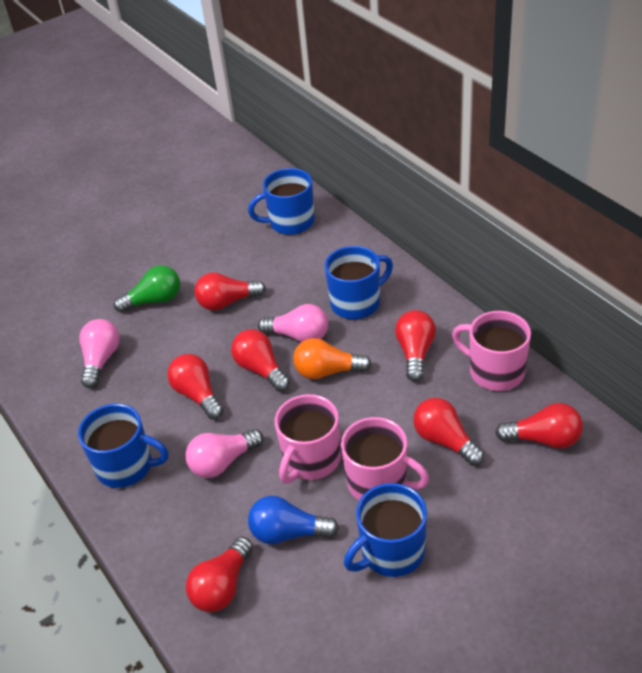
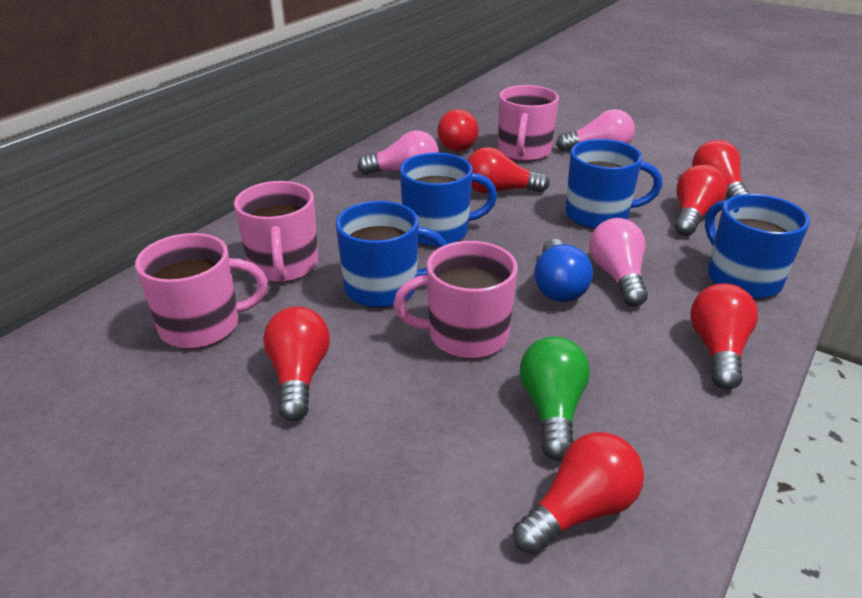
orange light bulb: [293,338,372,379] = 1 -> none = 0
pink mug: [275,394,341,484] [341,417,429,500] [452,311,531,391] = 3 -> [135,233,268,349] [234,181,318,283] [393,241,518,359] [498,85,559,161] = 4

